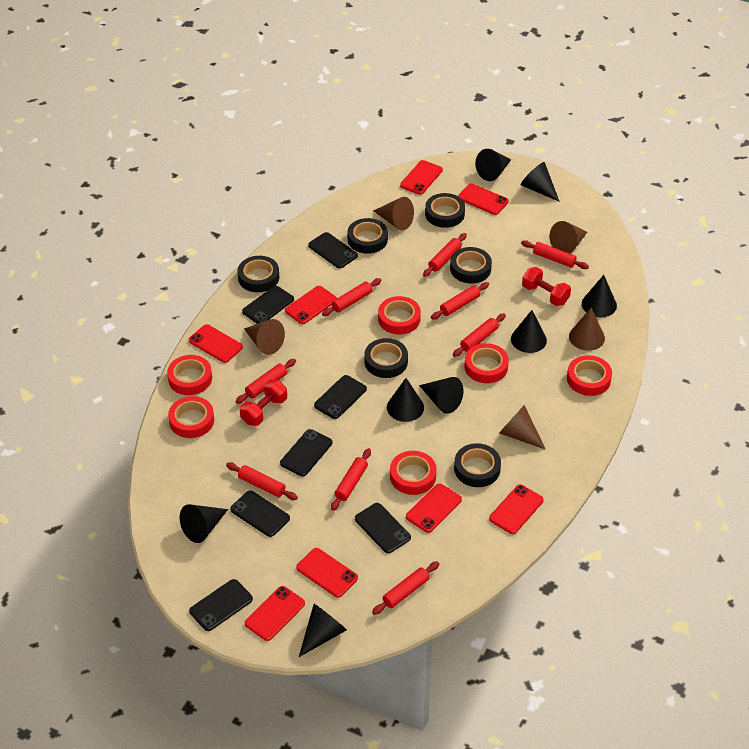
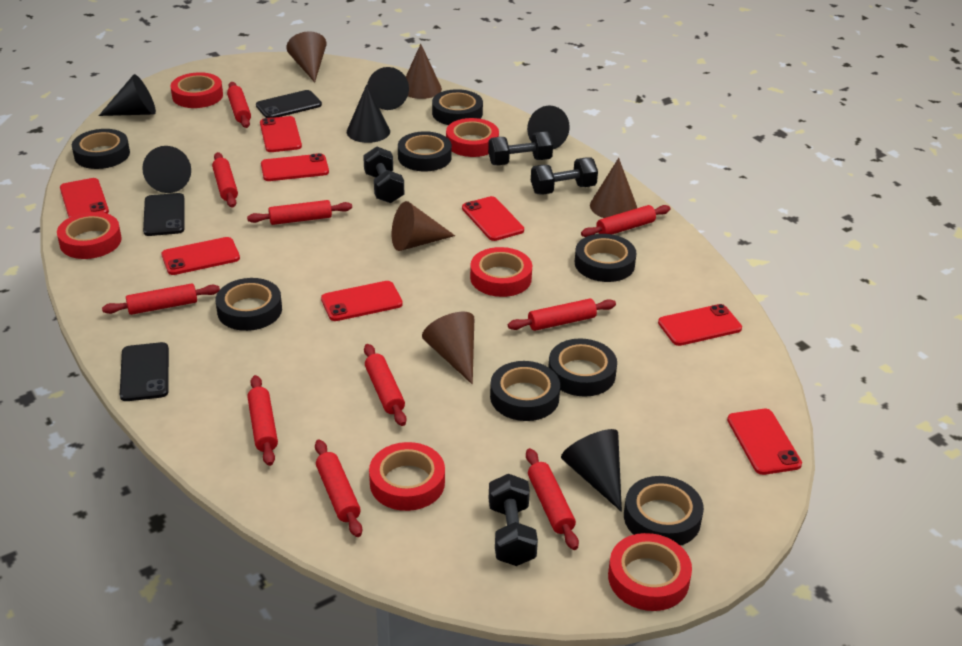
black cone: [180,504,228,543] [299,604,347,657] [387,378,424,422] [419,377,464,414] [475,149,511,181] [511,310,547,353] [521,162,560,202] [582,275,617,317] = 8 -> [99,74,156,116] [142,146,191,193] [347,85,390,143] [367,67,409,110] [527,105,570,149] [561,429,622,512] = 6
black dumbbell: none = 0 -> [363,147,404,203] [488,132,553,165] [489,474,538,566] [531,158,598,195] = 4
black phone: [189,579,253,631] [230,490,290,537] [242,286,294,324] [280,429,332,477] [308,232,358,268] [314,375,367,419] [355,503,411,553] = 7 -> [120,342,169,401] [143,193,184,236] [256,90,322,118] = 3
black tape: [238,256,279,292] [347,218,388,254] [364,338,408,378] [425,193,465,228] [450,247,492,283] [454,443,501,487] = 6 -> [72,129,130,169] [216,278,282,331] [398,131,452,172] [432,89,483,125] [490,361,560,421] [548,338,617,397] [575,234,637,282] [624,476,704,546] = 8
red dumbbell: [240,380,287,426] [522,267,571,306] = 2 -> none = 0
red rolling pin: [226,462,298,500] [236,359,296,404] [322,278,382,316] [331,448,371,511] [372,561,439,615] [423,233,467,277] [431,282,489,319] [453,313,506,357] [521,240,589,269] = 9 -> [102,284,220,315] [212,152,238,208] [227,82,251,128] [247,200,352,225] [247,375,278,466] [315,439,362,537] [364,344,406,426] [508,299,616,331] [526,448,579,550] [581,205,670,237] = 10

